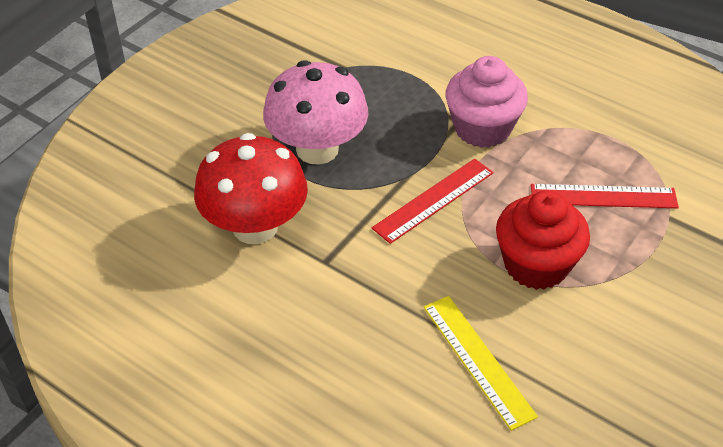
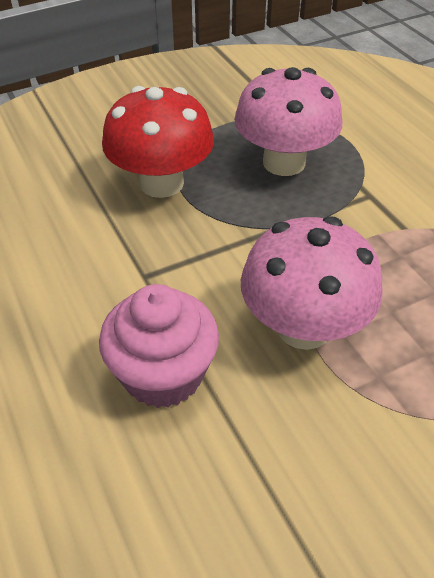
pink mushroom: [263,60,368,165] = 1 -> [234,67,342,176] [241,216,383,350] = 2
red cupcake: [496,191,590,290] = 1 -> none = 0
red ruler: [372,159,494,244] [531,184,679,208] = 2 -> none = 0
yellow ruler: [424,296,538,431] = 1 -> none = 0

